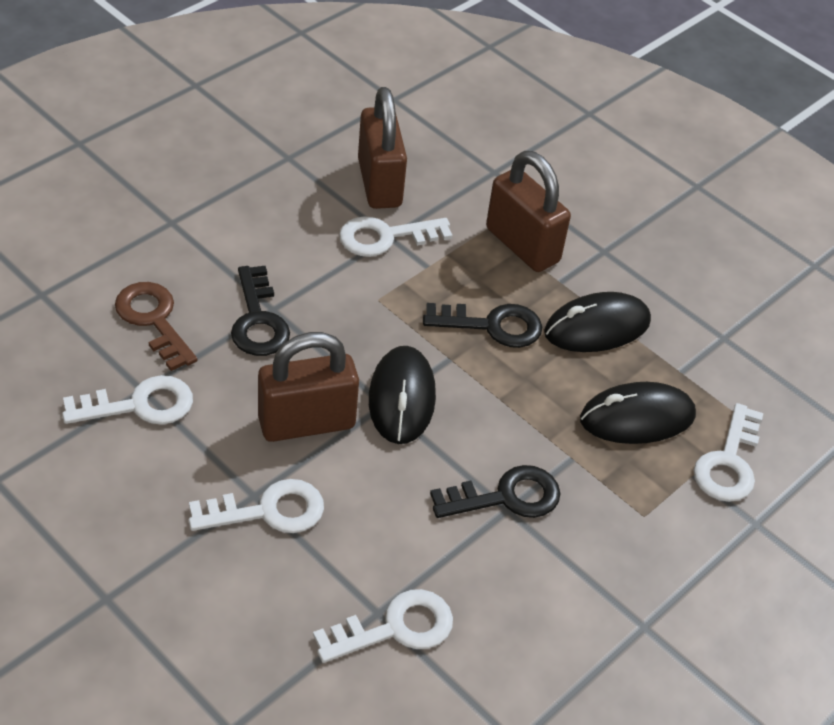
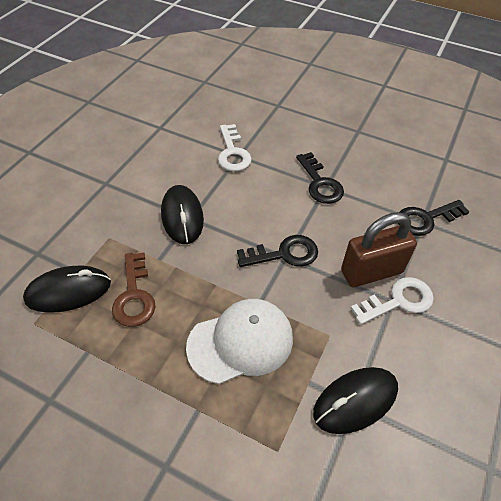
brown padlock: [258,332,359,442] [358,87,407,209] [486,151,571,272] = 3 -> [341,212,417,287] = 1
white cap: none = 0 -> [186,299,293,384] = 1
white key: [62,375,193,424] [189,479,324,533] [313,589,453,663] [339,216,453,257] [693,403,764,502] = 5 -> [218,124,252,171] [351,277,434,325] = 2

